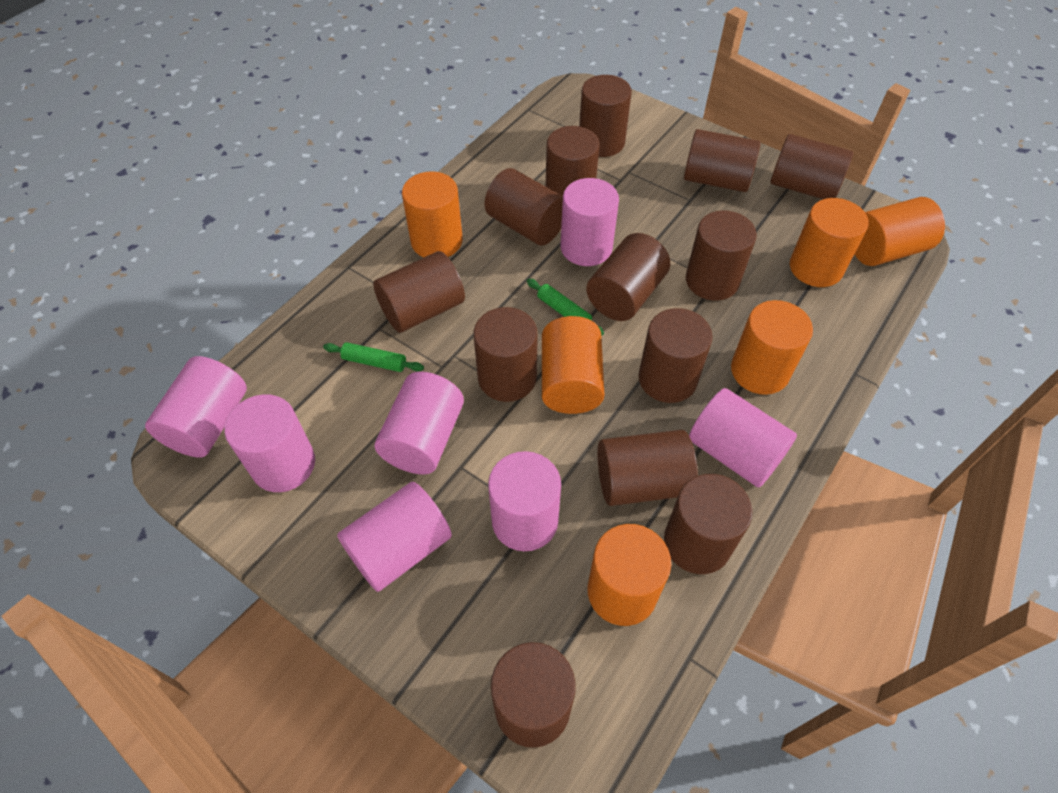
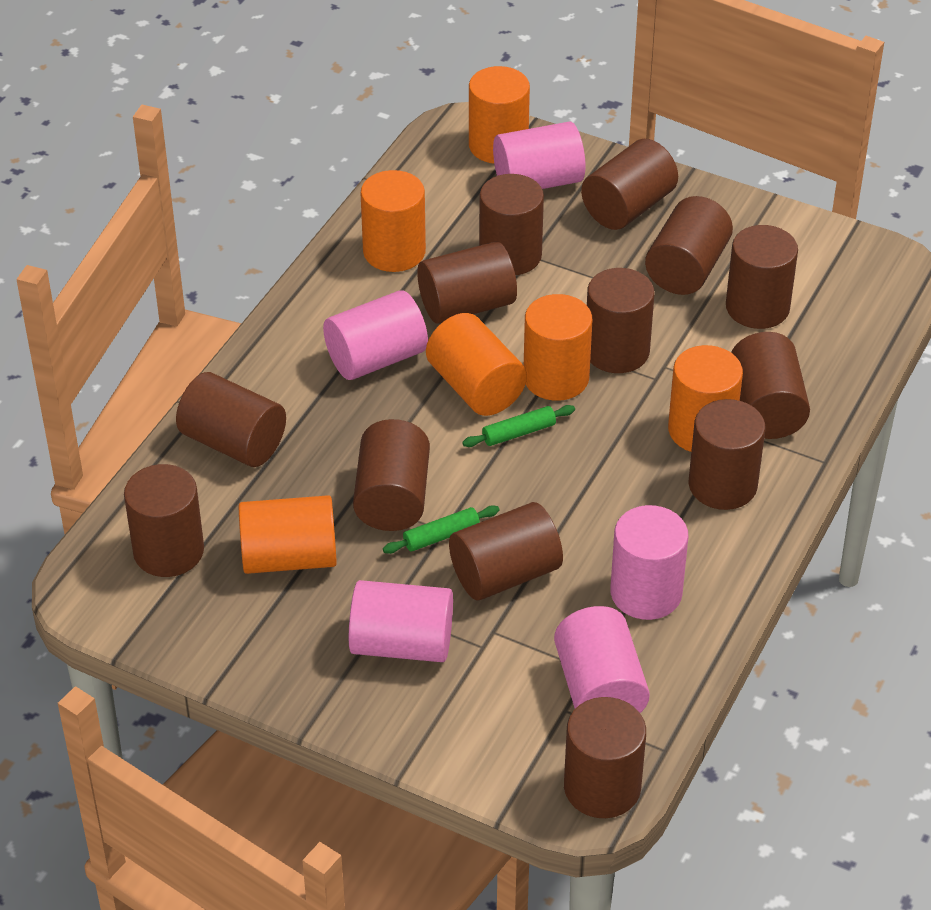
pink cylinder: [145,356,247,458] [224,394,315,492] [337,482,452,592] [375,372,464,474] [488,451,561,551] [561,178,619,266] [689,388,797,488] = 7 -> [323,290,428,380] [349,580,453,662] [493,122,586,189] [554,606,650,713] [610,505,688,620] = 5

